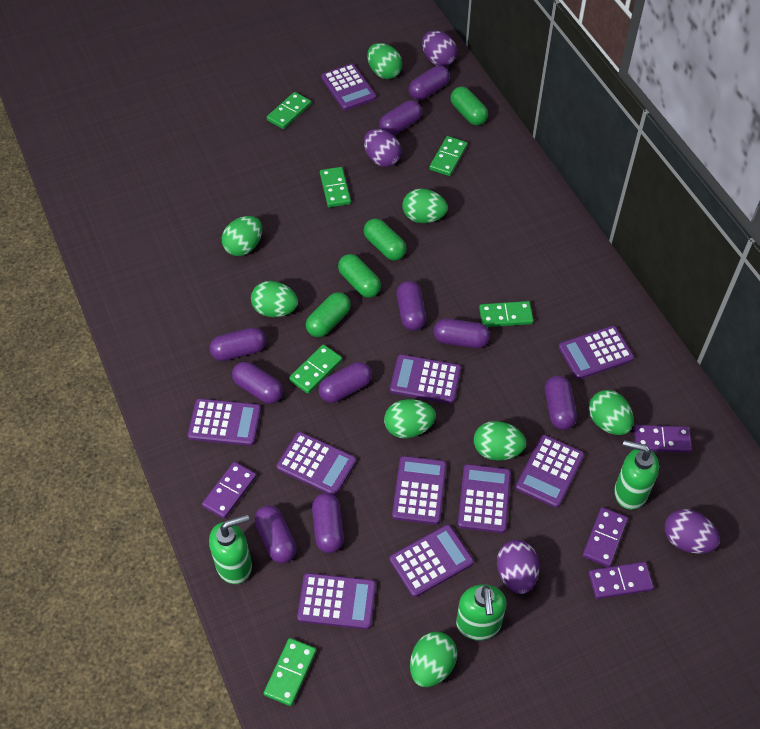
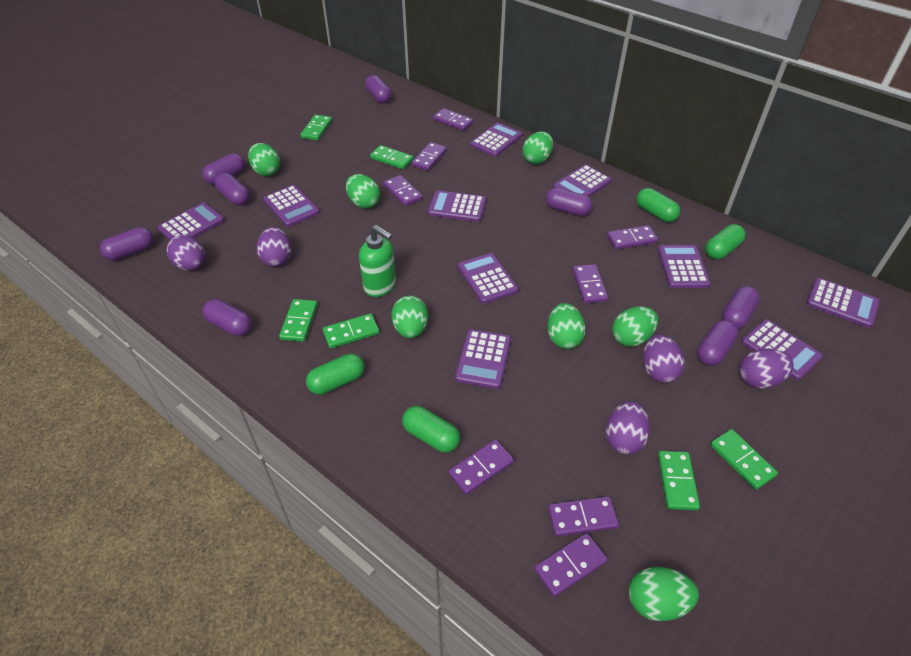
green egg: [222,216,262,256] [251,281,298,317] [367,43,403,79] [384,399,436,438] [402,189,448,223] [410,631,457,687] [474,421,526,461] [589,390,634,435] = 8 -> [248,143,280,176] [346,174,380,209] [392,296,428,338] [523,131,553,164] [547,303,586,349] [612,306,658,347] [629,567,699,621] = 7
green soap dispenser: [209,514,252,584] [456,584,506,640] [614,440,659,510] = 3 -> [359,225,396,297] = 1
purple capsule: [210,327,266,361] [232,362,283,404] [254,505,297,563] [312,493,344,553] [318,362,372,403] [379,100,422,135] [397,281,426,331] [409,65,450,100] [434,319,490,348] [545,376,577,430] = 10 -> [100,227,154,261] [202,153,245,185] [202,299,252,336] [215,173,250,206] [365,75,391,103] [545,188,592,216] [697,320,738,366] [722,286,759,329] = 8
purple domino: [202,462,256,519] [583,507,628,567] [588,562,654,599] [634,425,692,453] = 4 -> [383,175,423,206] [411,142,447,171] [433,108,474,131] [448,439,514,495] [534,533,608,597] [548,496,619,536] [573,264,608,303] [607,225,658,250] = 8
purple egg: [364,129,401,167] [422,31,457,66] [497,540,539,594] [665,509,720,554] = 4 -> [167,235,205,271] [257,227,291,267] [606,401,650,455] [643,334,684,383] [739,348,794,389] = 5

